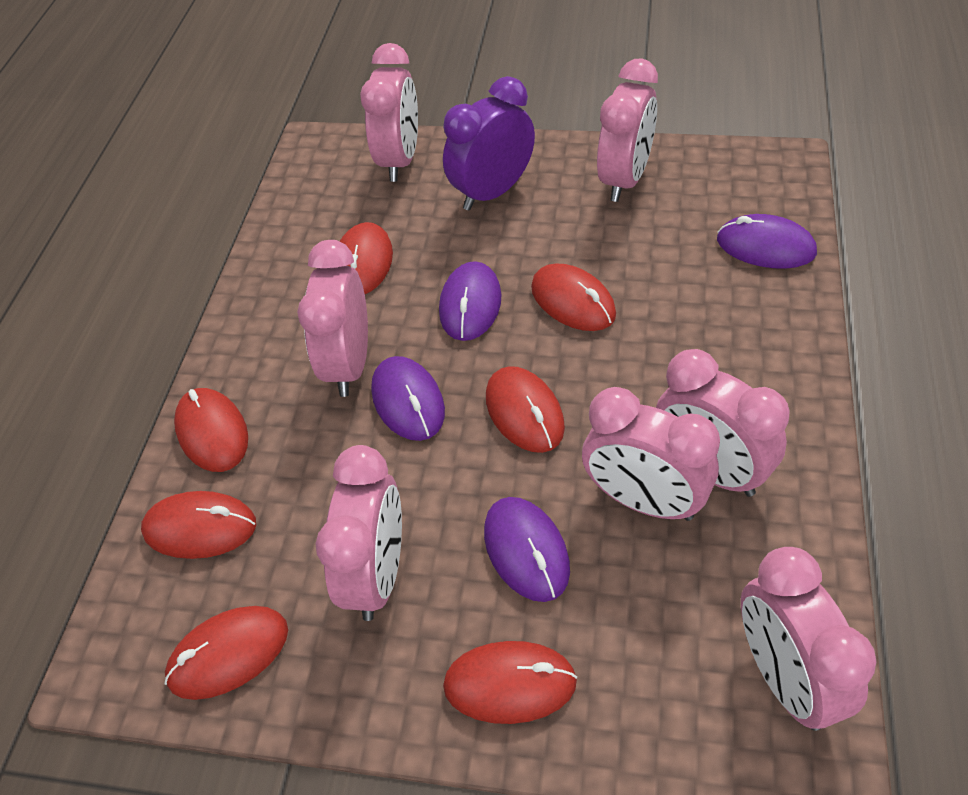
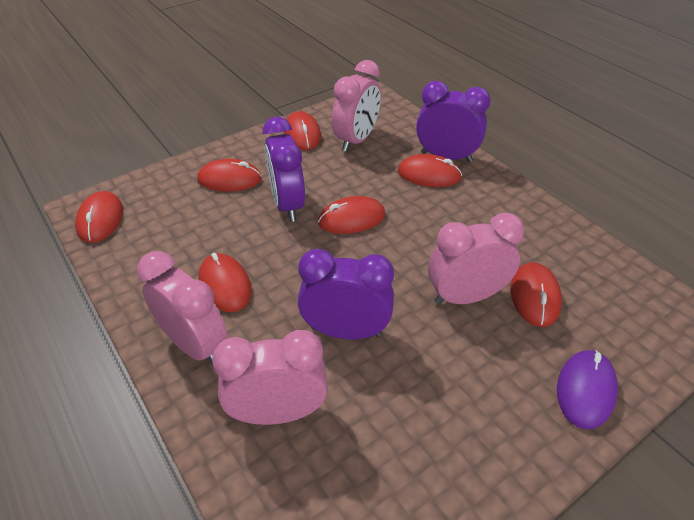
pink clock: [297,240,368,397] [316,445,402,621] [360,43,418,182] [582,387,720,521] [597,58,658,202] [656,349,790,497] [741,547,877,731] = 7 -> [137,251,228,364] [212,330,328,425] [332,60,381,152] [428,213,524,305] = 4
purple clock: [443,76,535,210] = 1 -> [263,117,305,222] [298,249,394,340] [416,81,490,162] = 3
purple mouse: [371,356,445,441] [439,261,501,341] [484,497,570,602] [717,214,817,269] = 4 -> [557,350,618,430] = 1

